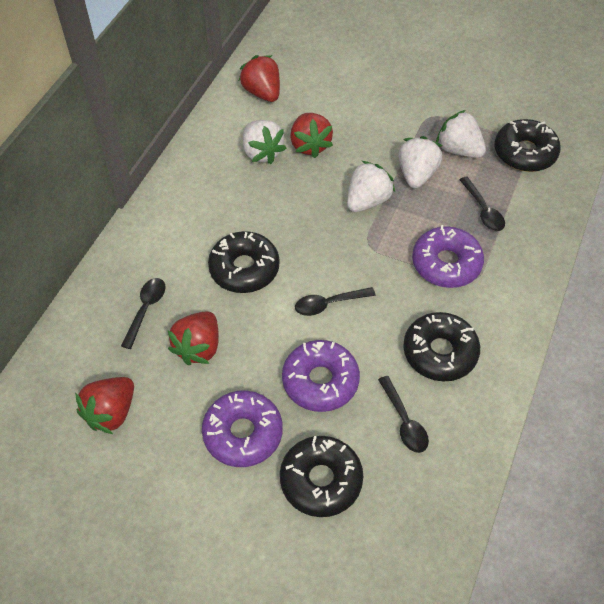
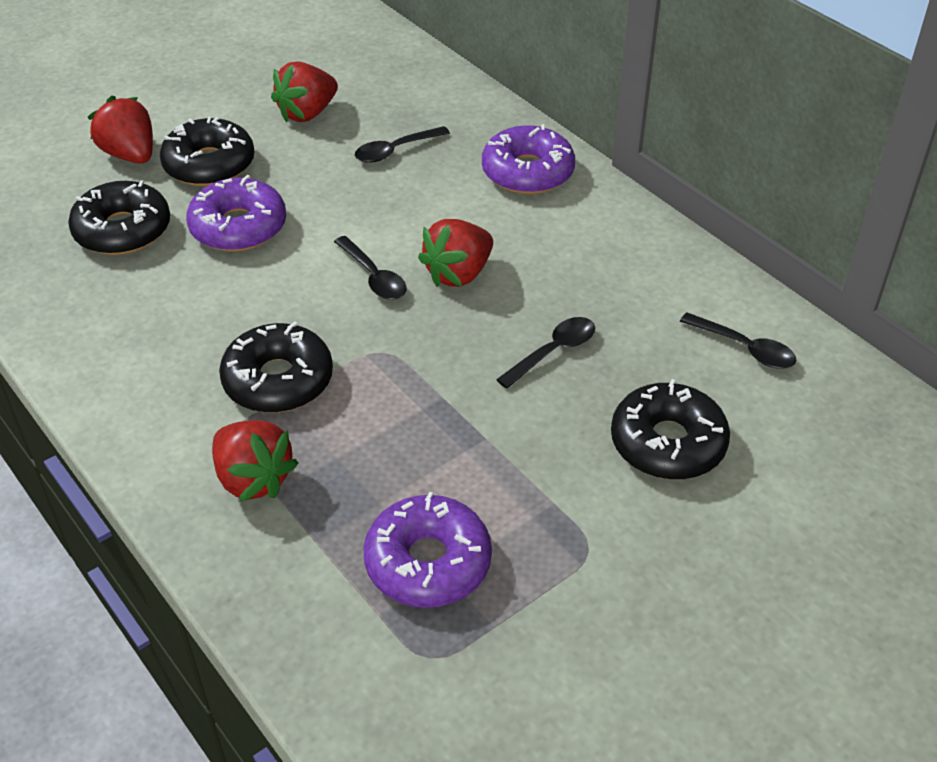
white strawberry: [243,120,286,164] [347,161,395,212] [398,136,443,188] [436,110,486,158] = 4 -> none = 0

